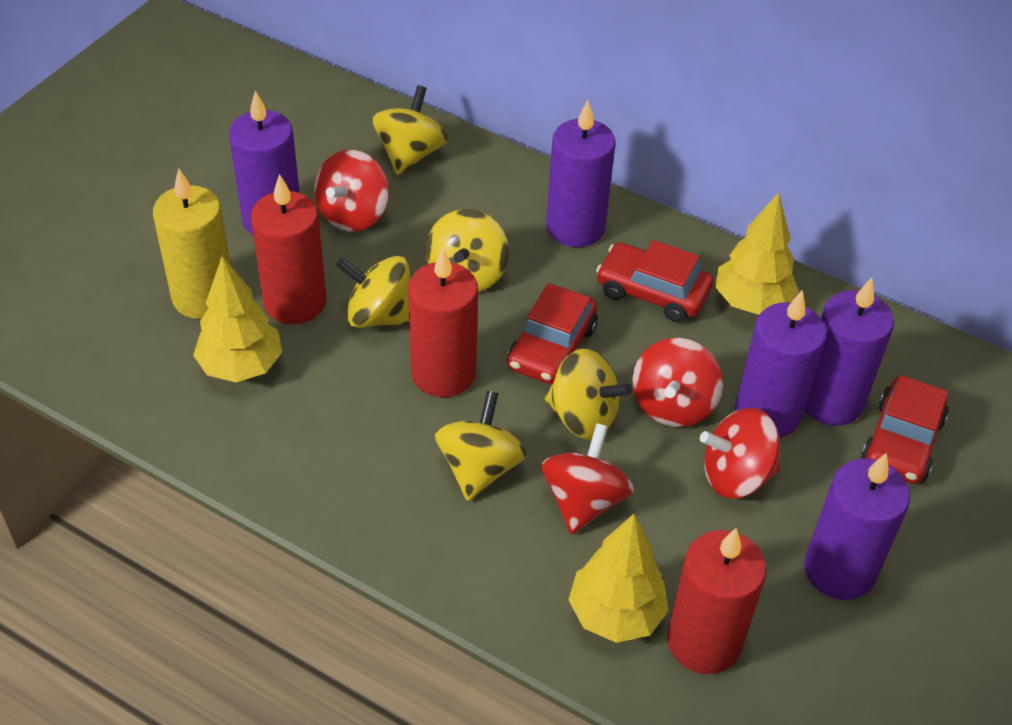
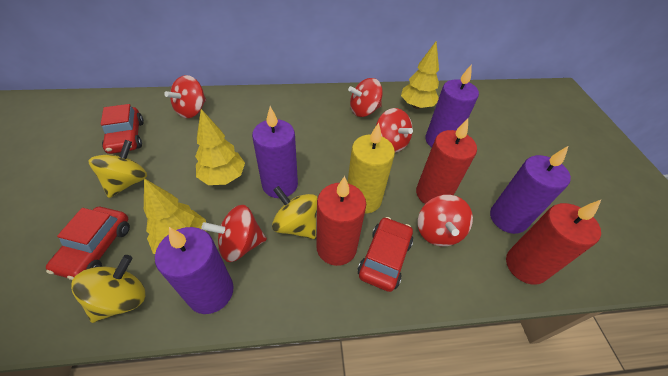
purple candle: [229,91,300,235] [546,100,616,247] [735,290,827,438] [804,278,894,426] [804,453,910,600] = 5 -> [155,227,234,314] [252,106,298,198] [426,64,479,147] [490,146,571,234] = 4
red spinning top: [314,150,389,232] [541,423,634,534] [632,338,723,427] [700,408,781,498] = 4 -> [164,75,206,118] [201,205,267,262] [348,78,383,117] [376,108,413,153] [418,195,473,246] = 5
yellow spinning top: [336,256,410,328] [372,85,448,175] [426,209,509,292] [435,391,527,501] [545,349,632,440] = 5 -> [71,255,145,323] [88,140,147,198] [272,186,318,239] = 3

